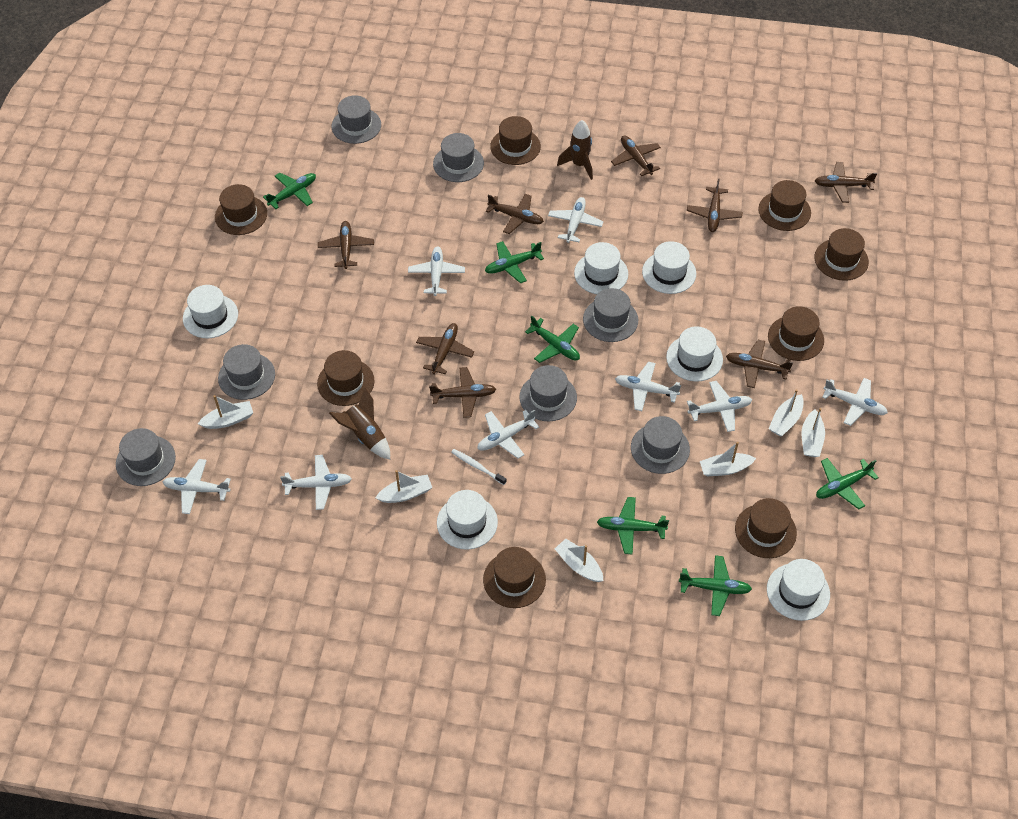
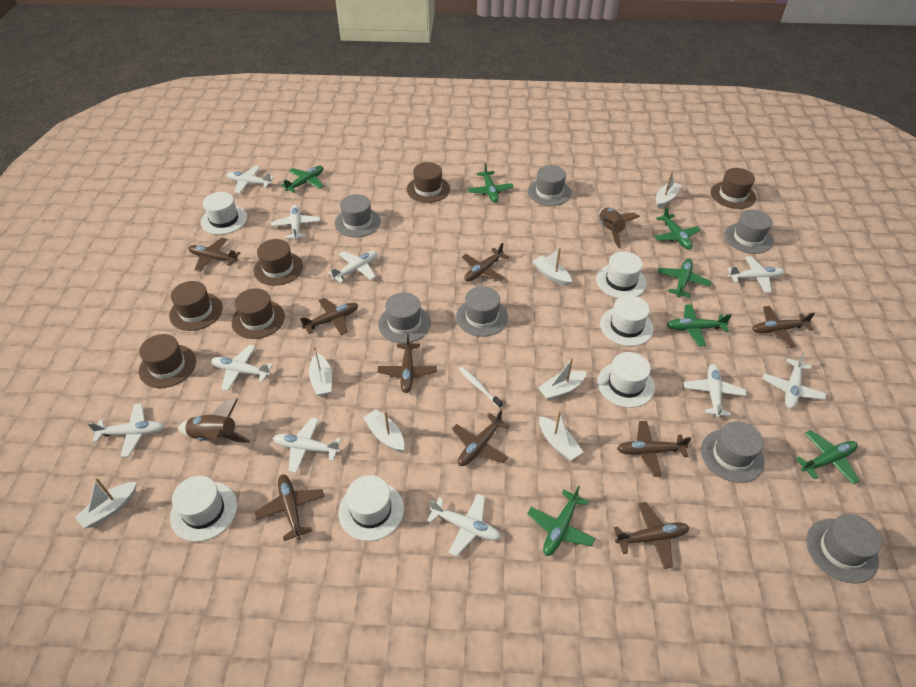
brown hat: [215,184,267,235] [317,350,374,406] [483,547,546,608] [490,116,541,165] [735,498,797,558] [758,180,811,231] [768,306,824,361] [814,228,869,281] = 8 -> [139,334,196,388] [169,281,223,331] [232,288,285,339] [253,239,303,286] [407,162,450,203] [711,168,756,209] = 6
brown plane: [318,221,374,269] [416,323,474,374] [429,367,496,418] [486,194,544,234] [611,135,661,176] [687,179,742,232] [726,339,793,388] [815,162,877,203] = 8 -> [188,238,240,272] [255,475,324,541] [300,298,358,335] [378,334,437,393] [452,410,510,466] [462,243,509,282] [614,502,689,569] [617,421,691,477] [752,306,815,348] = 9
green plane: [263,173,316,209] [485,241,544,283] [525,316,580,363] [597,497,669,554] [679,555,752,616] [816,458,879,509] = 6 -> [281,166,324,193] [467,163,514,203] [527,486,595,556] [654,206,701,249] [658,259,711,298] [667,304,732,346] [795,430,860,484] = 7
white boat: [198,395,253,429] [376,470,433,503] [555,539,603,582] [700,442,756,477] [768,389,804,436] [802,408,825,457] = 6 -> [75,477,137,528] [309,346,332,396] [363,409,405,452] [533,247,572,286] [538,358,587,400] [539,410,583,461] [656,171,681,208] = 7
white plane: [163,459,231,514] [280,455,352,510] [408,246,465,296] [477,410,539,459] [548,197,603,243] [615,362,681,411] [687,381,752,432] [822,378,888,426] = 8 -> [87,403,165,457] [211,345,273,391] [226,166,274,193] [271,205,320,240] [273,417,341,473] [328,251,378,283] [427,494,501,557] [684,364,747,418] [727,256,784,293] [762,352,826,409] = 10

